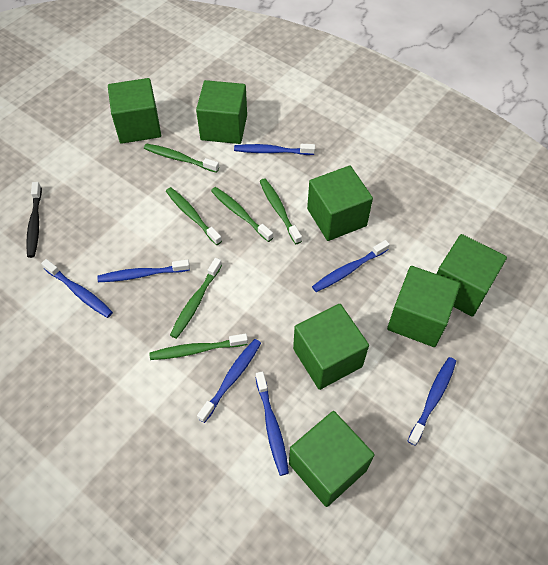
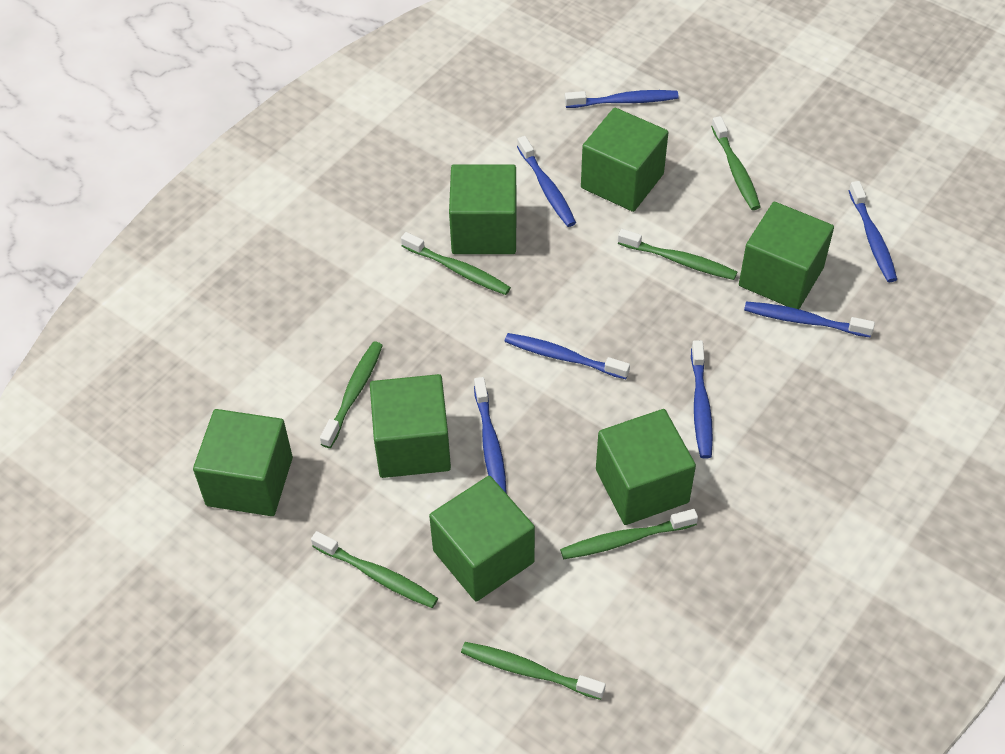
black toothbrush: [26,182,42,258] = 1 -> none = 0
green toothbrush: [144,143,219,173] [149,333,248,360] [166,187,222,245] [170,258,222,339] [211,187,273,242] [260,178,302,244] = 6 -> [311,531,438,608] [320,342,383,448] [401,232,511,295] [461,642,606,700] [560,509,698,560] [618,229,737,280] [711,116,761,210] = 7

